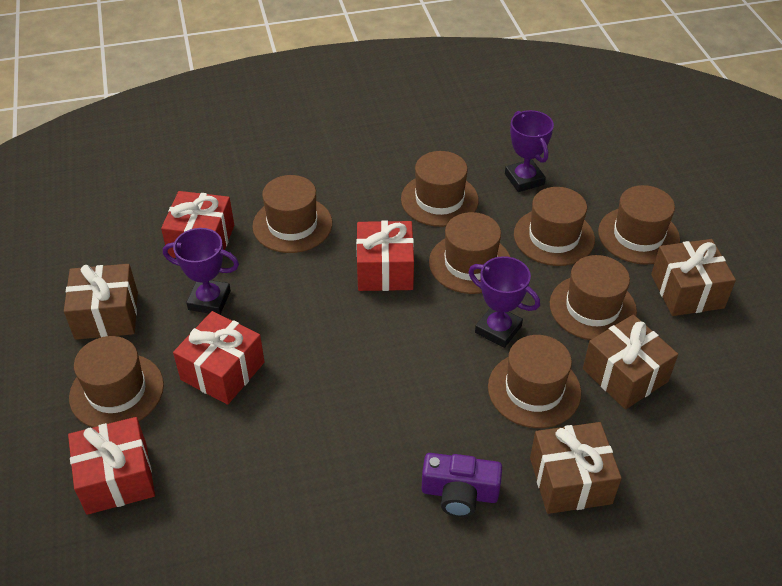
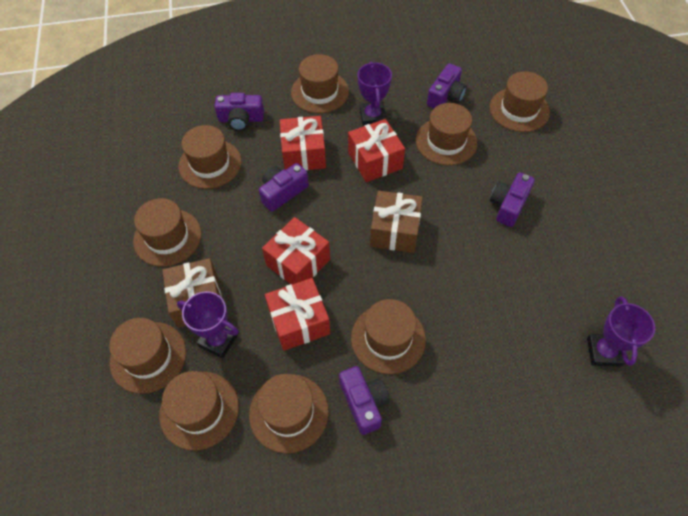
brown gift: [64,264,138,340] [530,422,622,514] [583,315,678,409] [651,239,736,316] = 4 -> [162,258,222,328] [370,191,423,253] = 2
brown hat: [69,336,164,427] [252,175,332,253] [401,151,479,227] [429,212,510,294] [488,335,581,428] [514,187,595,266] [550,255,637,340] [598,185,680,265] = 8 -> [109,318,186,394] [133,198,201,267] [159,371,239,451] [178,125,241,189] [249,374,329,453] [291,54,349,113] [351,299,426,374] [416,103,477,166] [490,71,550,132] = 9
purple camera: [422,453,502,517] = 1 -> [214,93,264,131] [259,163,309,212] [339,366,390,435] [427,63,467,108] [490,172,535,227] = 5

